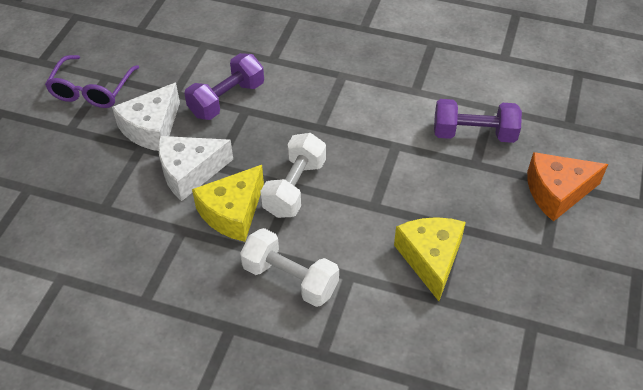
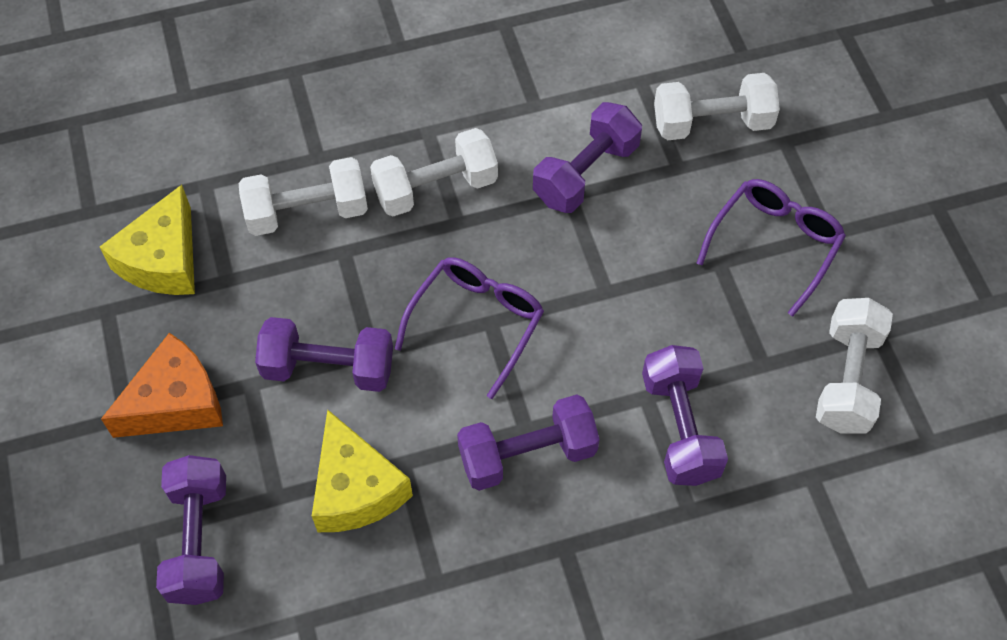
purple dumbbell: [184,53,264,120] [434,99,522,143] = 2 -> [156,455,226,605] [255,317,393,392] [457,395,600,491] [533,102,642,213] [642,345,728,486] = 5
purple glasses: [45,55,139,108] = 1 -> [395,257,544,399] [697,179,846,317] = 2
white cheese: [112,83,180,151] [158,136,233,201] = 2 -> none = 0
white dumbbell: [240,228,339,307] [260,133,326,218] = 2 -> [239,157,368,236] [370,128,498,216] [654,73,780,140] [816,298,893,433] = 4

